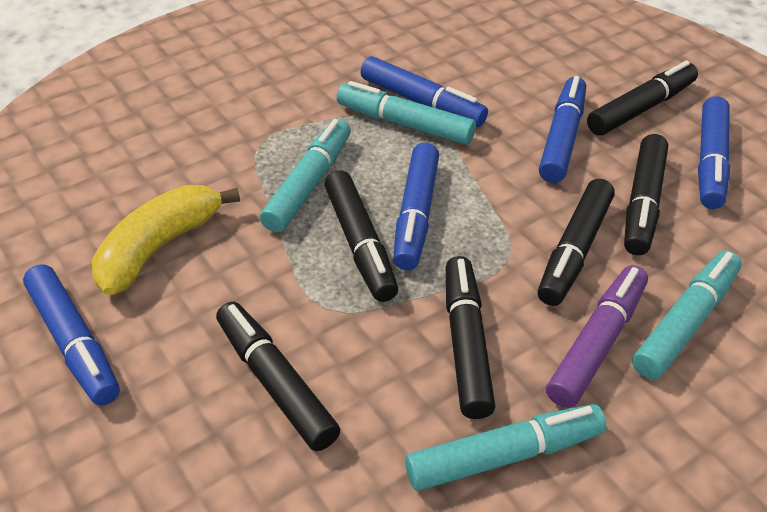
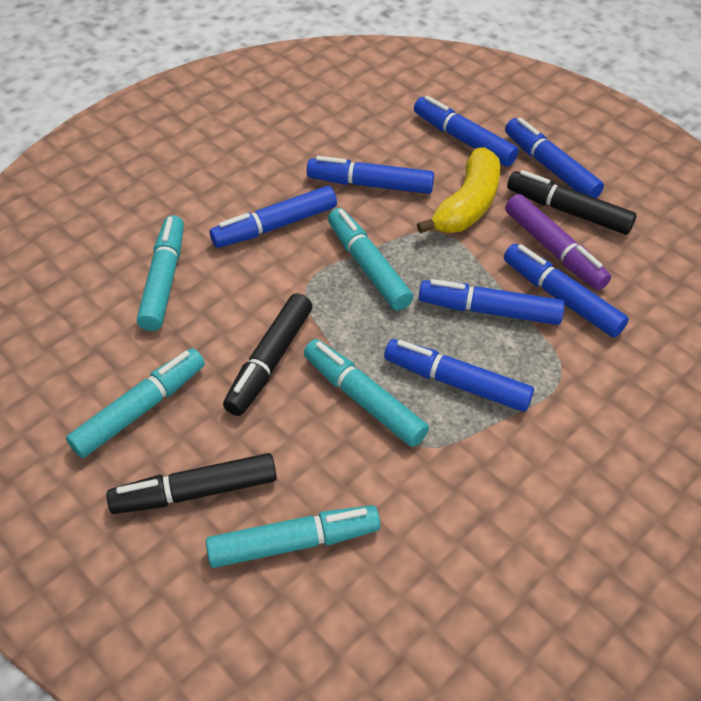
black marker: [216,302,340,451] [325,170,398,302] [446,256,496,419] [538,179,615,306] [587,61,698,136] [624,134,668,255] = 6 -> [106,453,277,514] [223,293,312,416] [507,170,637,235] = 3
blue marker: [23,265,120,406] [360,56,488,127] [393,143,439,270] [539,76,586,183] [698,96,731,209] = 5 -> [210,186,337,248] [307,156,434,194] [384,339,534,412] [414,96,519,167] [419,279,565,325] [504,244,629,338] [505,117,604,198] = 7
turquoise marker: [260,119,351,233] [337,81,476,145] [405,404,607,491] [632,251,742,380] = 4 -> [66,348,205,458] [137,215,184,331] [206,505,380,568] [304,339,429,447] [328,208,413,311] = 5

